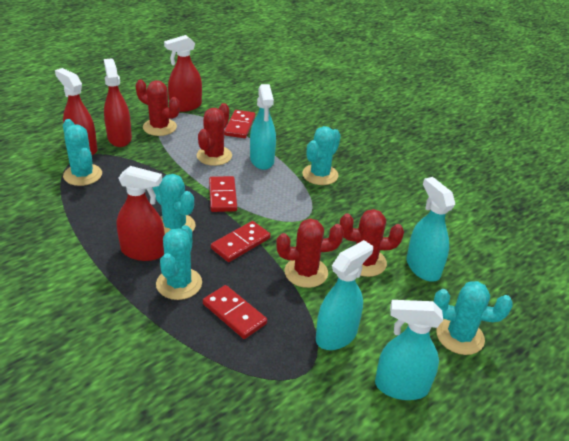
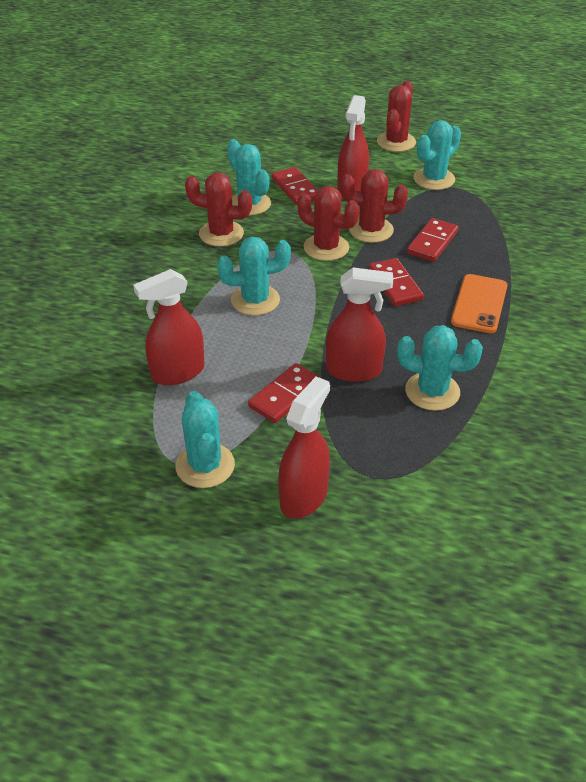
orange phone: none = 0 -> [451,274,508,333] = 1
turquoise spray bottle: [250,84,276,170] [316,240,373,350] [375,300,443,400] [407,177,455,282] = 4 -> none = 0

